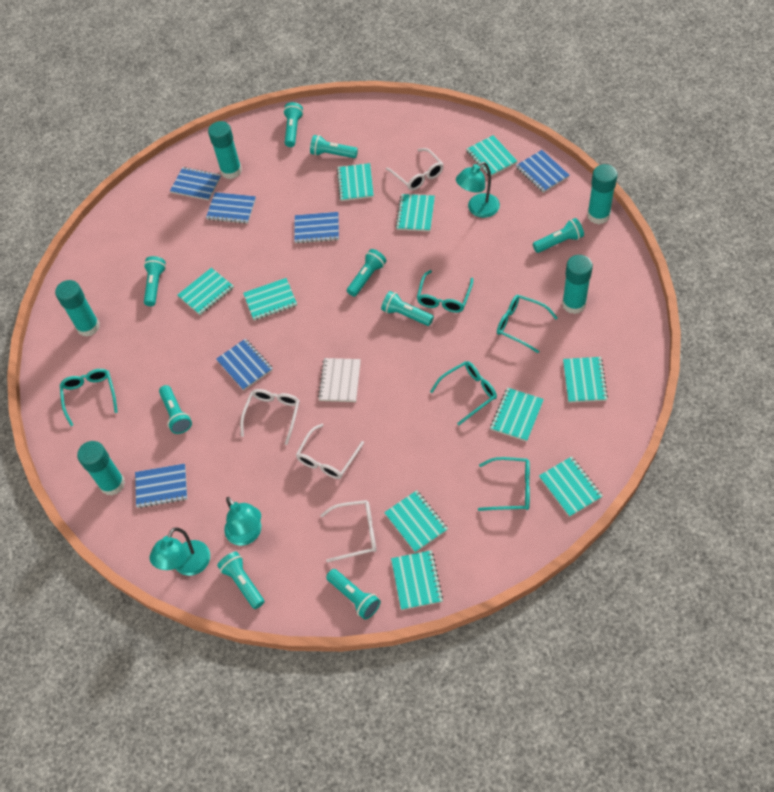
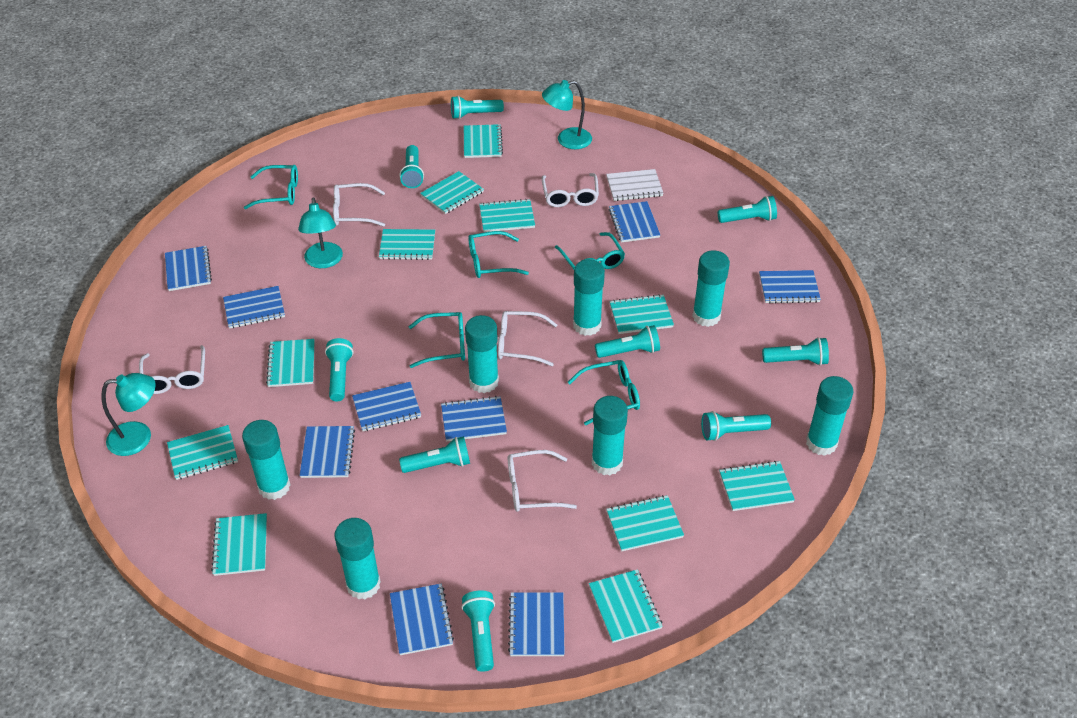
blue notebook: [135,464,187,508] [170,167,221,200] [206,192,256,224] [216,339,273,391] [294,212,339,244] [516,150,570,193] = 6 -> [165,246,212,291] [223,286,285,329] [299,426,355,478] [352,382,421,431] [390,583,454,655] [441,396,507,441] [508,592,565,656] [609,201,660,243] [759,270,821,304] = 9
turquoise glue stick: [55,280,100,337] [77,441,125,495] [208,121,242,179] [562,255,593,314] [587,164,618,224] = 5 -> [242,420,291,500] [334,518,381,599] [465,315,499,393] [573,259,605,336] [592,396,628,475] [692,250,730,327] [806,376,853,456] = 7
turquoise notebook: [177,268,234,315] [243,278,297,321] [337,163,374,201] [384,490,448,553] [391,550,443,610] [396,194,435,231] [466,135,517,176] [490,388,544,442] [539,456,603,517] [563,357,608,403] = 10 -> [167,425,238,480] [211,513,267,576] [266,339,315,387] [379,229,435,260] [420,171,484,214] [464,124,503,158] [479,199,535,232] [589,569,663,643] [606,495,684,551] [610,294,674,334] [719,461,795,511] = 11
white glasses: [240,389,300,445] [296,424,364,479] [320,500,376,562] [386,148,444,190] = 4 -> [139,345,205,394] [333,183,385,227] [498,311,557,366] [508,450,577,512] [542,173,599,207] = 5

